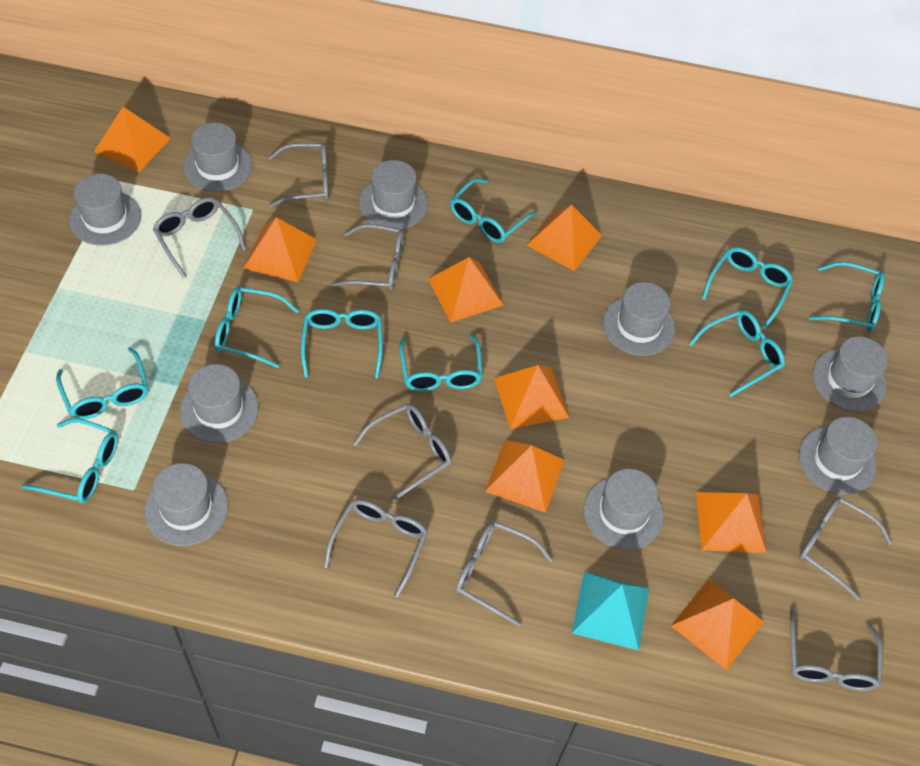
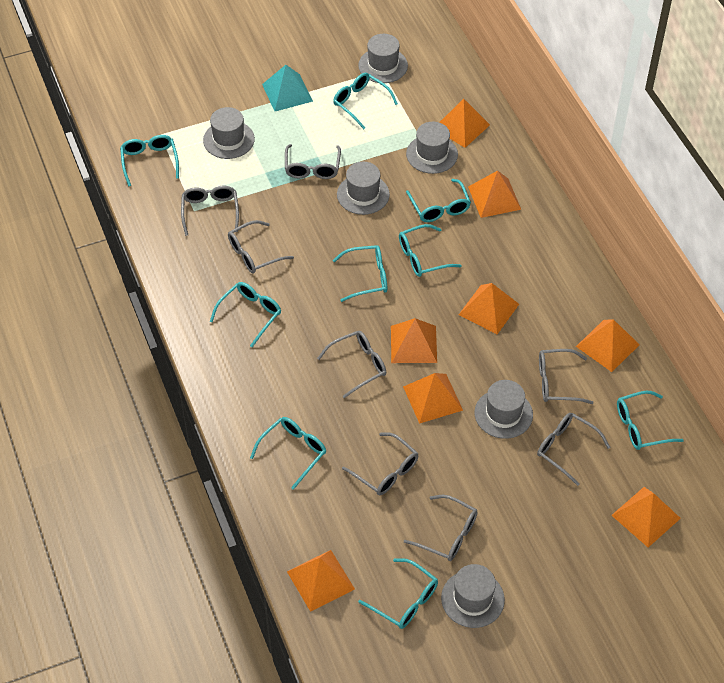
grey hat: [69,174,141,246] [144,463,228,546] [180,364,259,443] [183,123,252,192] [359,160,428,229] [584,469,664,550] [603,282,675,356] [799,417,877,495] [812,336,888,411] = 9 -> [203,107,255,159] [337,162,390,215] [358,34,408,83] [406,122,458,174] [441,564,505,628] [474,380,533,439] = 6

